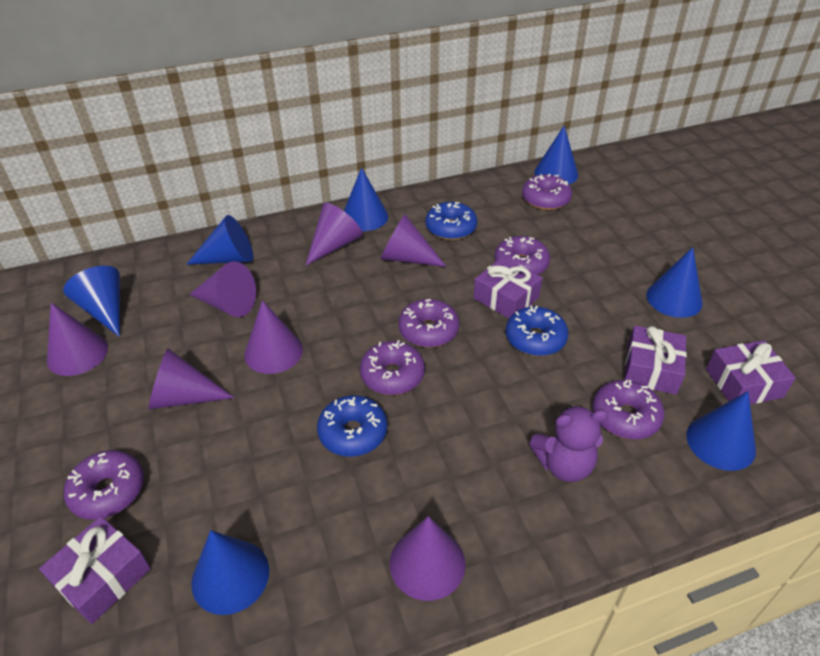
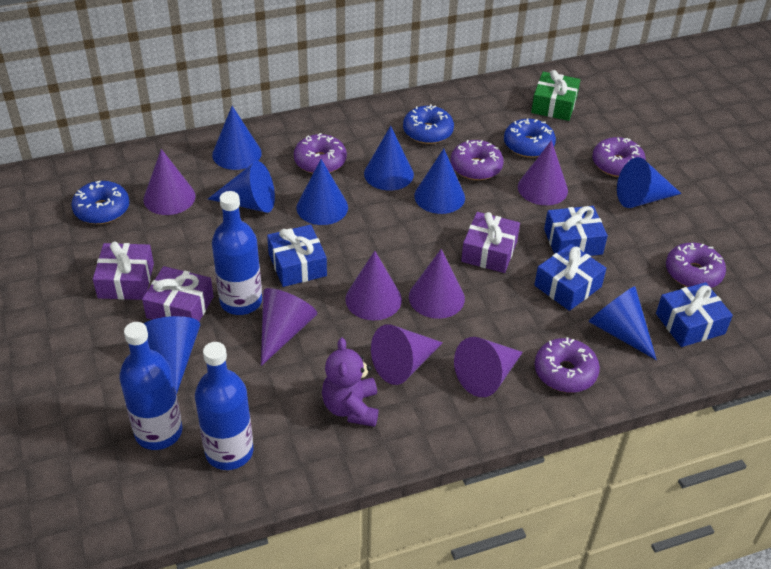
blue bottle: none = 0 -> [119,322,183,450] [195,342,253,470] [212,191,262,315] = 3
blue cone: [63,266,120,337] [186,215,253,265] [191,530,269,615] [344,167,388,231] [534,126,578,184] [646,247,703,318] [686,391,756,471] = 7 -> [144,316,200,394] [208,161,275,213] [212,106,262,170] [297,159,348,225] [364,126,414,191] [414,148,465,214] [588,286,657,360] [617,157,682,208] = 8
blue gift: none = 0 -> [267,225,327,287] [534,244,606,311] [544,206,608,256] [656,282,733,347] = 4
green gift: none = 0 -> [531,70,580,121] = 1
purple donut: [64,450,144,520] [360,340,425,395] [398,299,459,347] [494,236,550,275] [522,174,572,210] [593,380,664,439] = 6 -> [294,133,347,174] [450,140,503,180] [534,337,600,393] [592,137,646,177] [666,243,726,288] = 5
purple gift: [39,516,151,624] [473,257,542,318] [624,326,687,395] [706,340,796,404] = 4 -> [93,242,154,300] [142,266,214,321] [461,212,520,273] = 3

